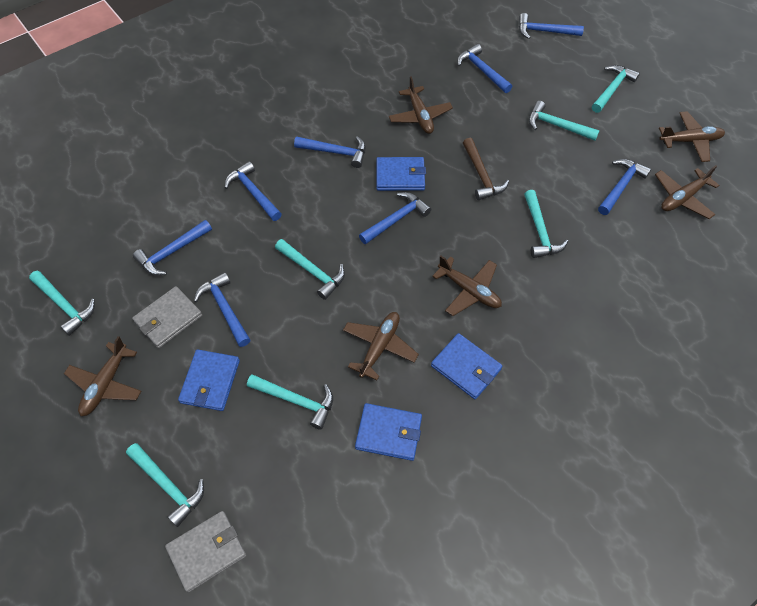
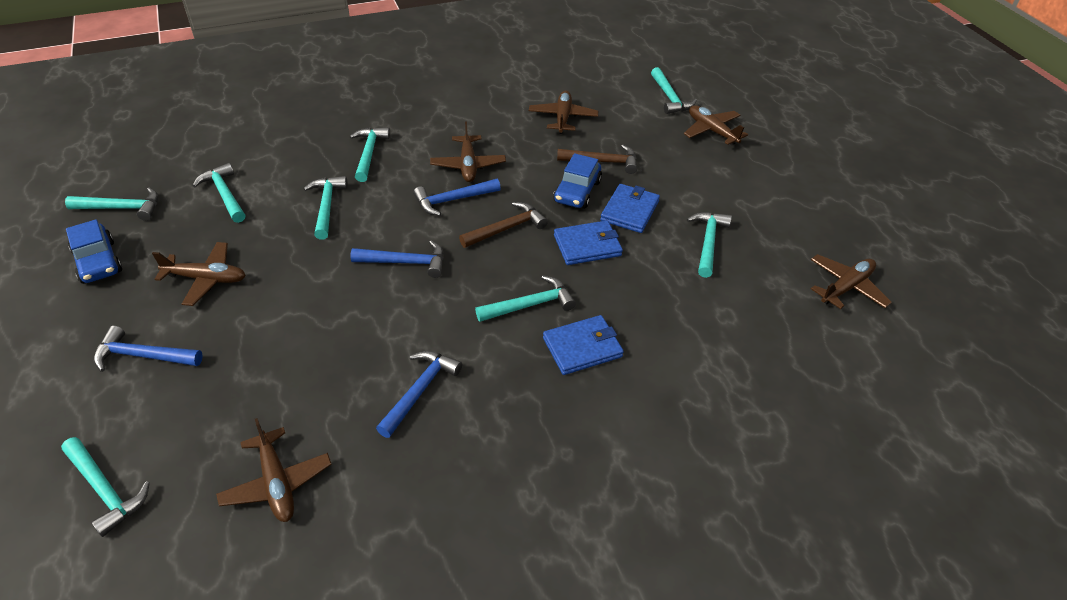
blue car: none = 0 -> [66,219,122,284] [553,153,602,209] = 2
blue hammer: [133,220,212,275] [194,272,250,347] [224,161,282,221] [294,136,366,168] [359,192,432,244] [457,44,512,93] [519,13,584,39] [598,159,651,215] = 8 -> [94,326,203,372] [350,241,444,278] [376,351,462,438] [413,179,501,216] = 4
blue wallet: [178,349,240,411] [355,403,422,461] [376,157,426,191] [431,333,503,399] = 4 -> [543,315,624,375] [554,220,623,265] [600,184,660,233] = 3
brown hammer: [463,138,509,200] = 1 -> [459,202,548,248] [557,144,637,174] = 2
grey wallet: [132,286,203,348] [165,511,246,593] = 2 -> none = 0
turquoise hammer: [29,271,95,336] [126,443,204,527] [247,374,333,430] [275,239,345,300] [524,190,568,258] [529,101,600,141] [592,65,640,113] = 7 -> [61,437,150,537] [65,187,158,221] [193,163,245,223] [303,176,348,240] [349,127,390,182] [475,275,576,322] [651,67,697,114] [687,212,732,278] = 8

